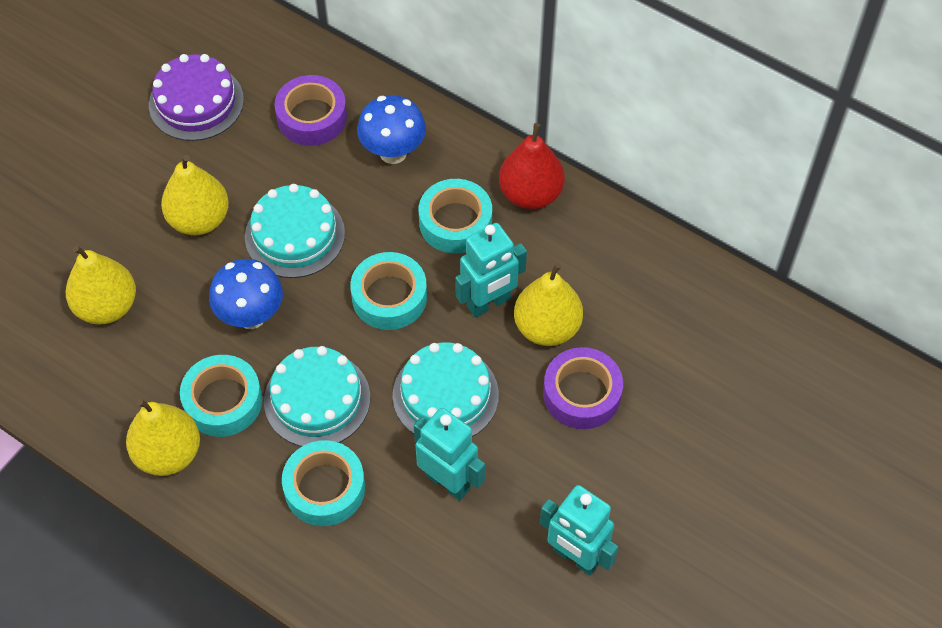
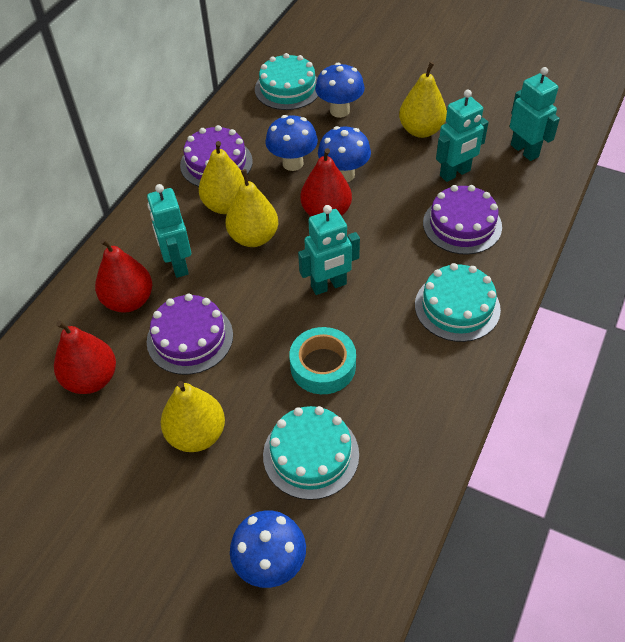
blue mushroom: [209,259,283,329] [357,95,426,164] = 2 -> [230,510,306,588] [265,115,318,171] [315,63,365,118] [318,126,371,182] = 4
purple cake: [149,54,244,141] = 1 -> [147,293,233,375] [180,125,253,187] [423,185,502,255] = 3
purple tape: [274,75,347,146] [543,347,623,429] = 2 -> none = 0
red pear: [499,123,564,209] = 1 -> [54,321,116,394] [95,238,152,313] [300,148,352,216] = 3
turquoise robot: [414,408,485,501] [455,223,527,317] [540,485,618,576] = 3 -> [147,184,191,278] [298,205,360,295] [436,90,489,182] [510,67,560,161] = 4
turquoise tape: [180,355,262,437] [282,440,365,526] [350,252,427,330] [419,179,492,253] = 4 -> [289,327,356,394] = 1

